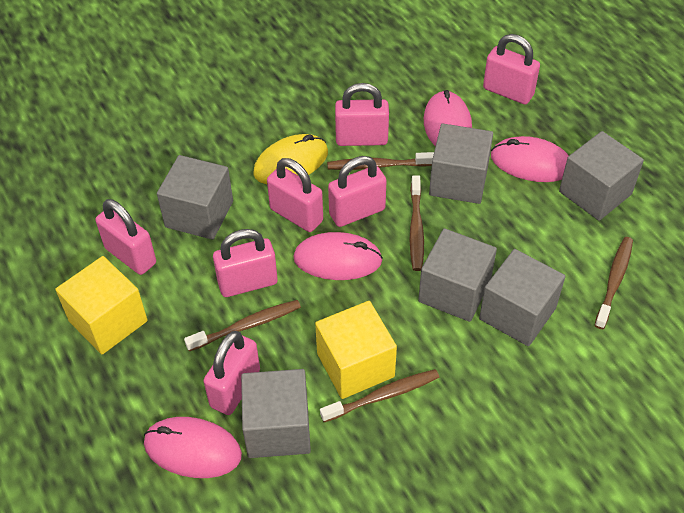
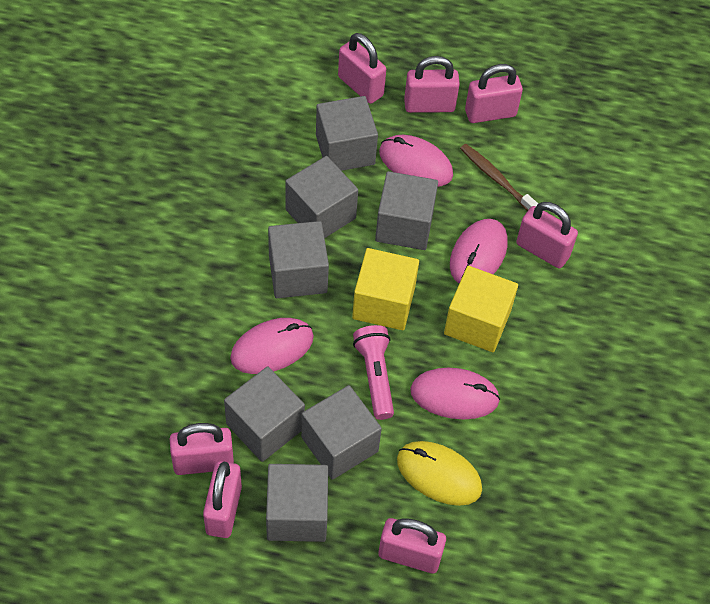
brown toothbrush: [184,300,301,351] [320,369,440,422] [327,152,434,170] [410,175,424,271] [594,237,633,329] = 5 -> [460,144,538,211] = 1
grey cube: [157,155,233,240] [241,369,311,458] [418,228,497,322] [429,123,493,204] [479,249,565,346] [559,131,644,221] = 6 -> [224,367,305,462] [266,464,328,542] [268,221,329,298] [286,156,358,238] [301,385,382,480] [316,96,378,171] [375,171,438,250] = 7
pink flashlight: none = 0 -> [353,325,394,420] = 1

